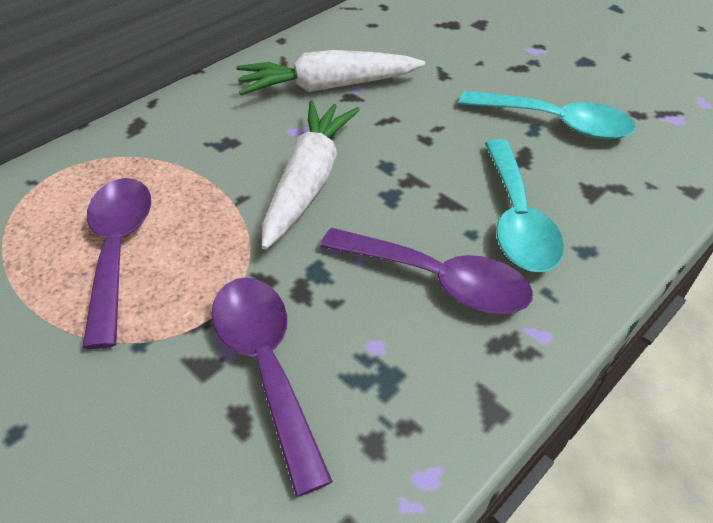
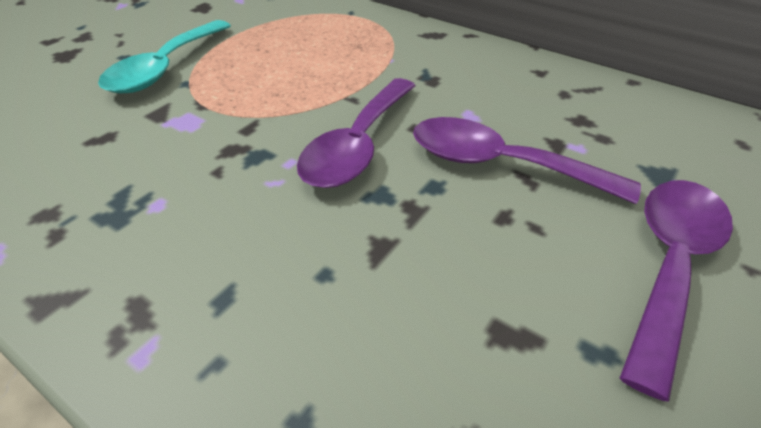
turquoise spoon: [459,91,636,140] [485,139,564,272] = 2 -> [98,20,231,93] = 1
white carrot: [236,50,425,95] [262,100,360,250] = 2 -> none = 0

